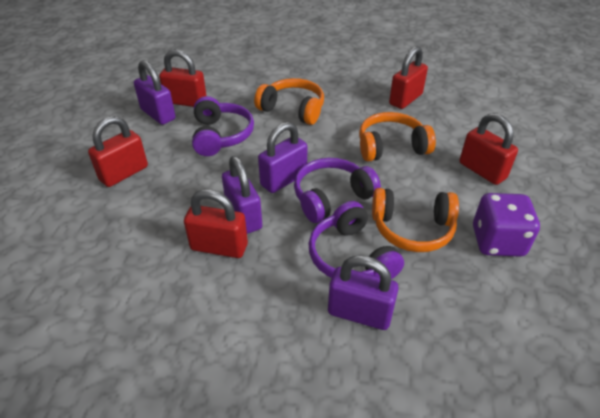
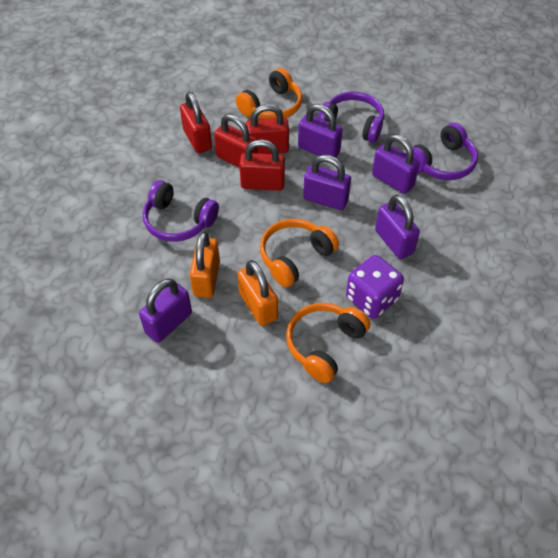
orange padlock: none = 0 -> [190,231,220,298] [237,260,278,326] = 2
purple padlock: [134,60,175,125] [222,156,262,234] [258,122,307,193] [328,255,399,330] = 4 -> [139,278,192,343] [298,104,343,158] [303,155,351,210] [372,134,420,194] [375,195,420,259] = 5
red padlock: [88,116,148,187] [159,49,207,107] [184,189,248,258] [389,46,428,109] [460,113,518,185] = 5 -> [180,92,212,153] [214,114,258,168] [239,139,285,191] [246,104,289,154] = 4

